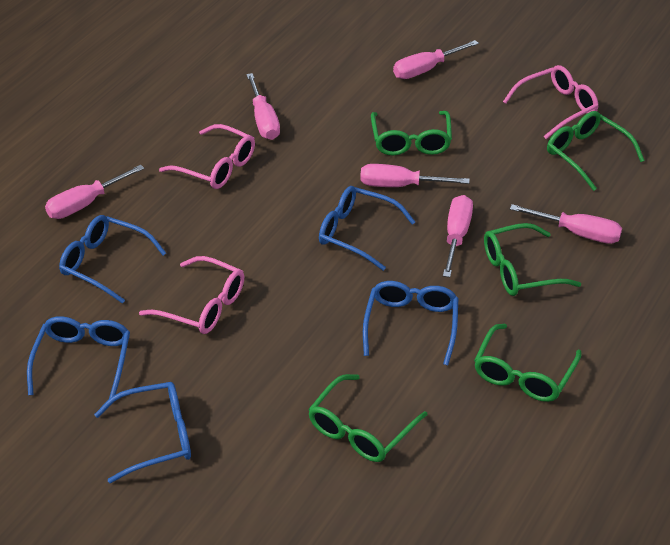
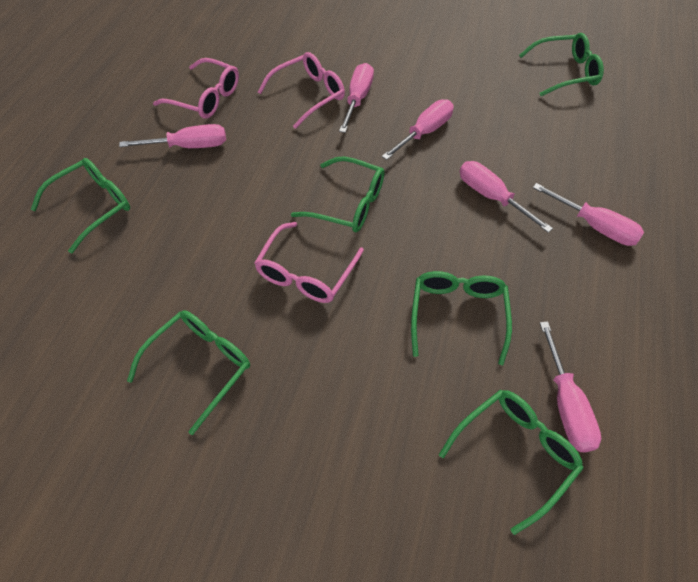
blue glasses: [27,316,130,399] [59,215,166,304] [94,382,191,483] [319,186,415,271] [363,281,458,365] = 5 -> none = 0
green glasses: [308,374,428,462] [371,111,452,155] [474,324,581,402] [484,223,581,296] [547,111,645,191] = 5 -> [31,158,130,254] [127,310,250,435] [291,156,385,232] [411,271,512,365] [439,390,584,535] [519,33,604,96] = 6

